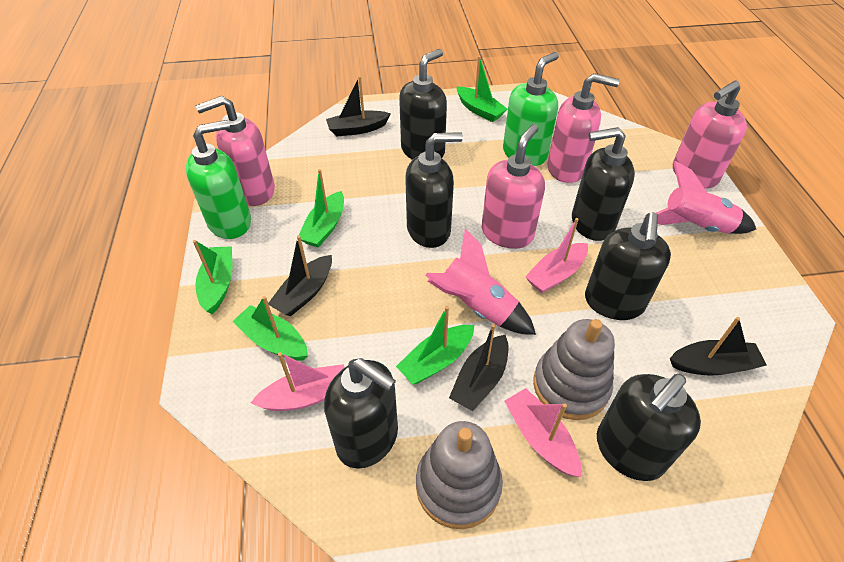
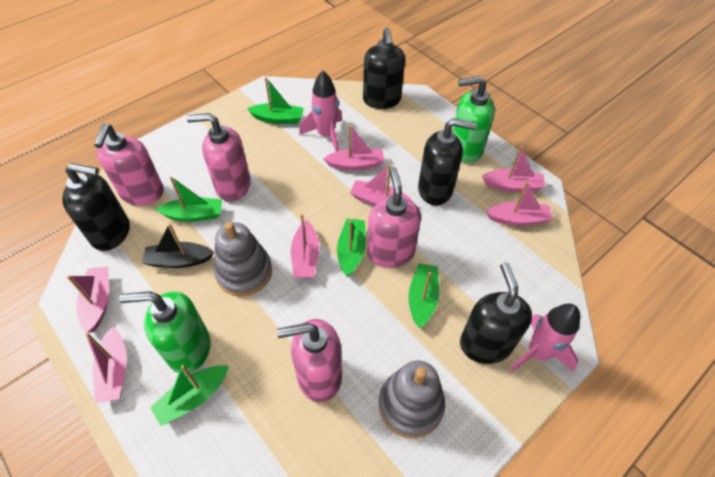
black boat: [268,236,332,316] [326,76,391,137] [449,324,508,411] [670,317,767,376] = 4 -> [142,223,214,268] = 1
black soap dispenser: [324,358,398,469] [399,49,447,160] [405,132,463,248] [572,127,635,241] [585,212,671,320] [597,374,701,481] = 6 -> [62,163,130,251] [363,28,405,109] [418,118,477,205] [460,262,532,364] = 4
pink boat: [251,352,345,411] [504,388,581,477] [525,218,588,293] = 3 -> [67,267,109,333] [85,326,127,404] [291,214,320,278] [324,125,384,170] [350,164,414,206] [482,146,545,192] [486,181,553,226] = 7

